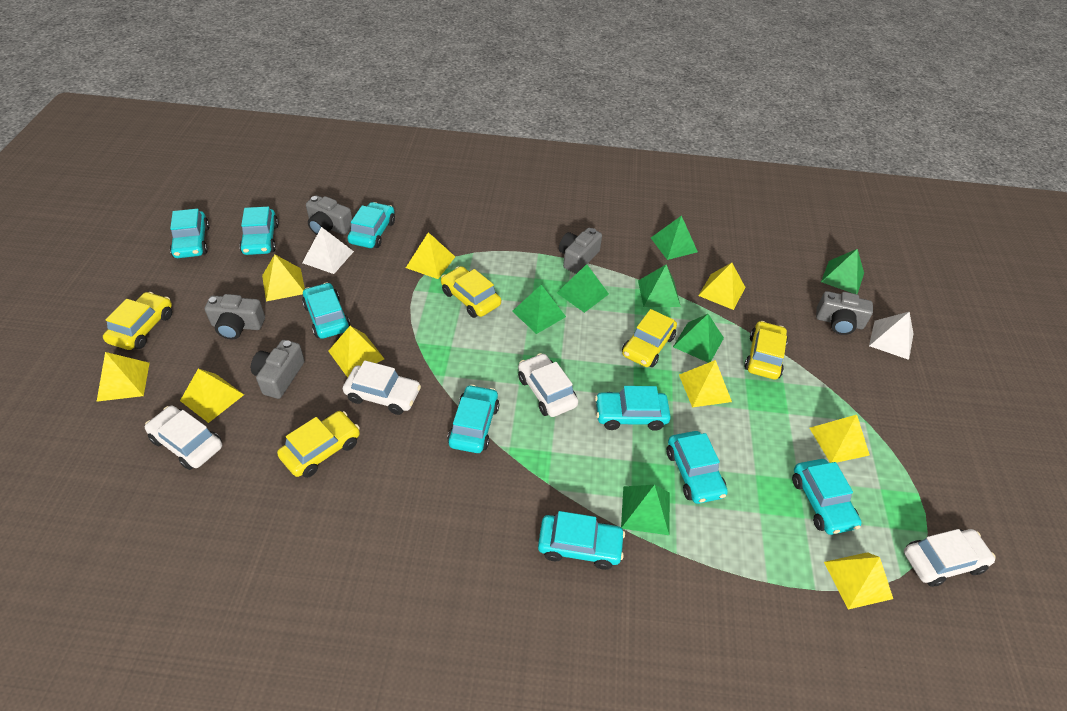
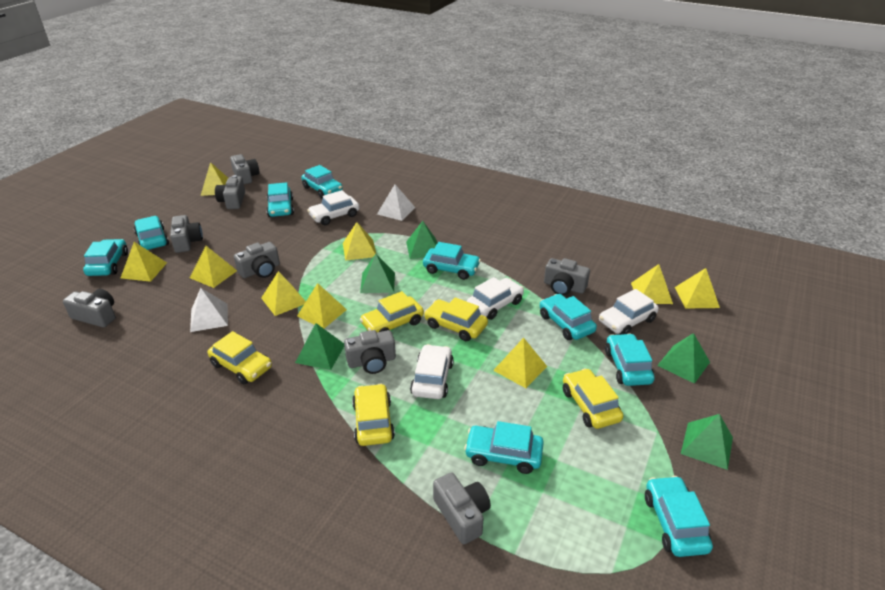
green pyramid: [512,285,566,334] [557,264,609,313] [621,485,670,535] [638,264,681,307] [651,216,698,260] [673,314,724,363] [821,249,864,294] = 7 -> [295,323,344,370] [360,254,395,293] [406,221,437,259] [657,333,710,384] [681,414,733,470] = 5
grey camera: [205,294,265,339] [251,340,305,399] [306,195,352,235] [559,228,602,274] [816,291,873,335] = 5 -> [63,289,116,327] [170,215,203,253] [215,175,245,209] [230,154,259,184] [234,242,280,278] [344,330,396,374] [433,472,491,544] [544,258,590,296] = 8

